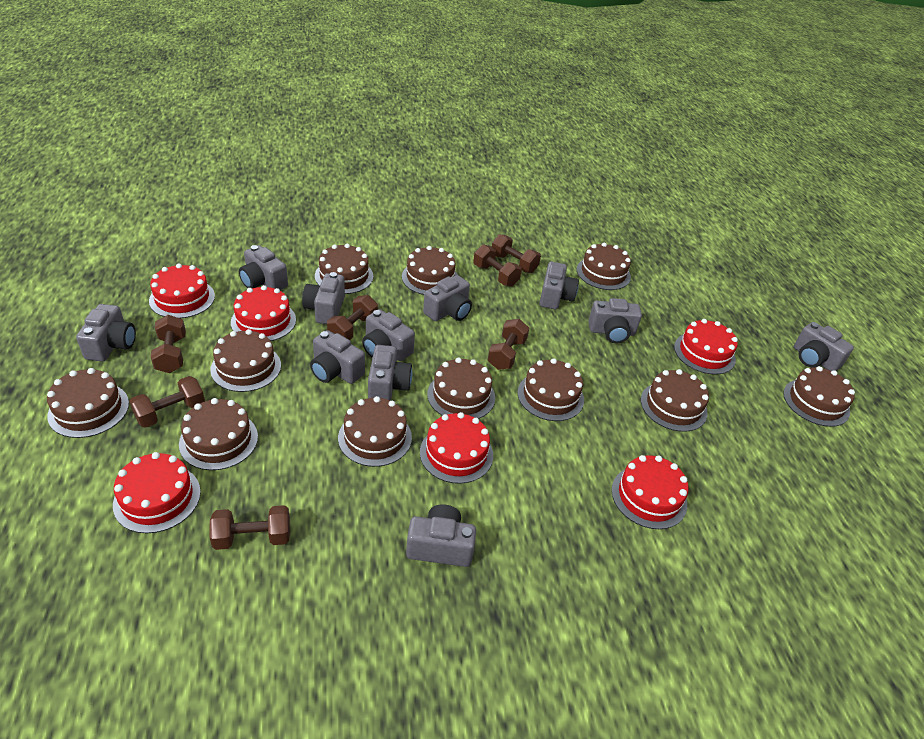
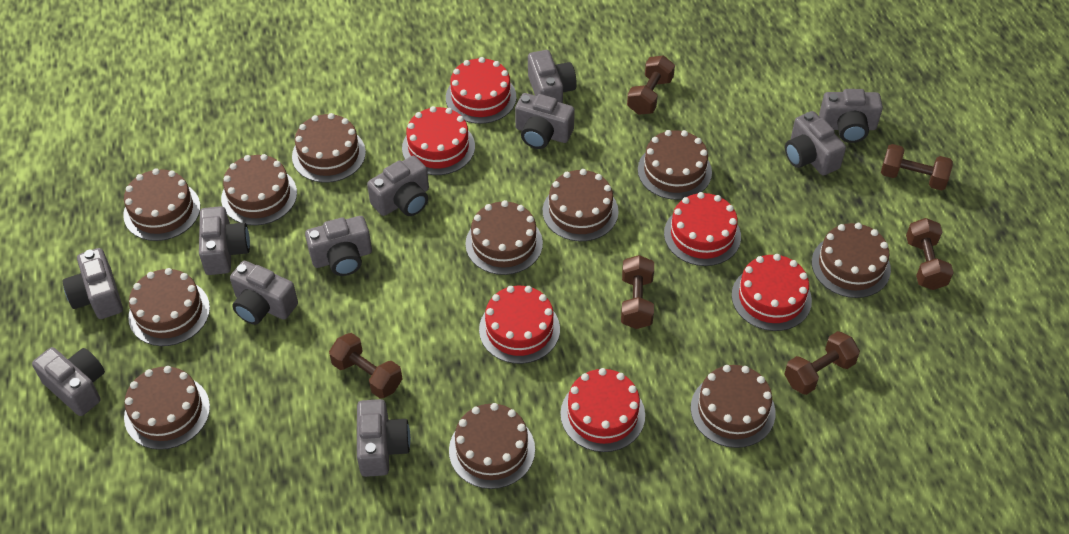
brown dumbbell: [129,376,205,428] [151,315,186,373] [209,505,290,550] [327,295,378,340] [473,244,522,287] [488,319,529,370] [492,234,541,273] = 7 -> [329,333,402,399] [621,255,654,329] [627,55,675,115] [784,331,860,395] [881,144,953,191] [906,218,953,290] = 6

